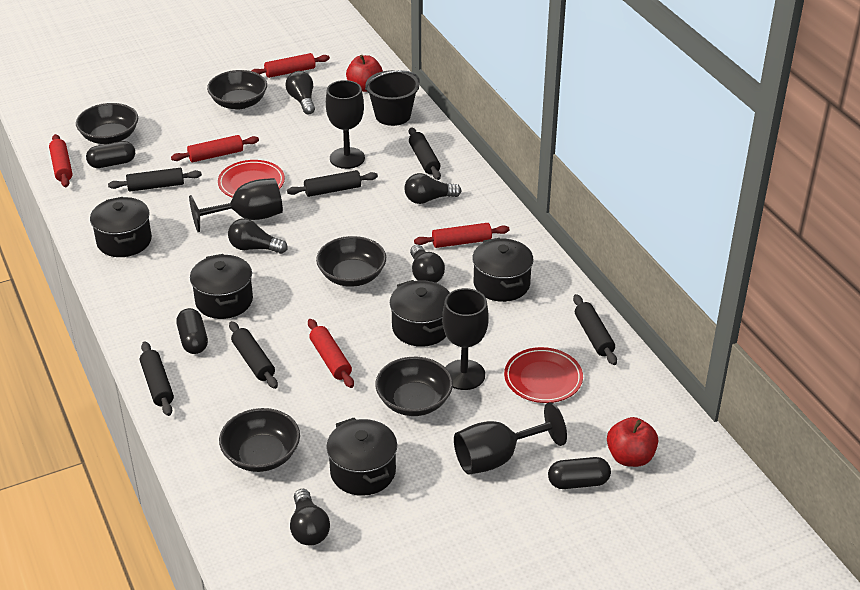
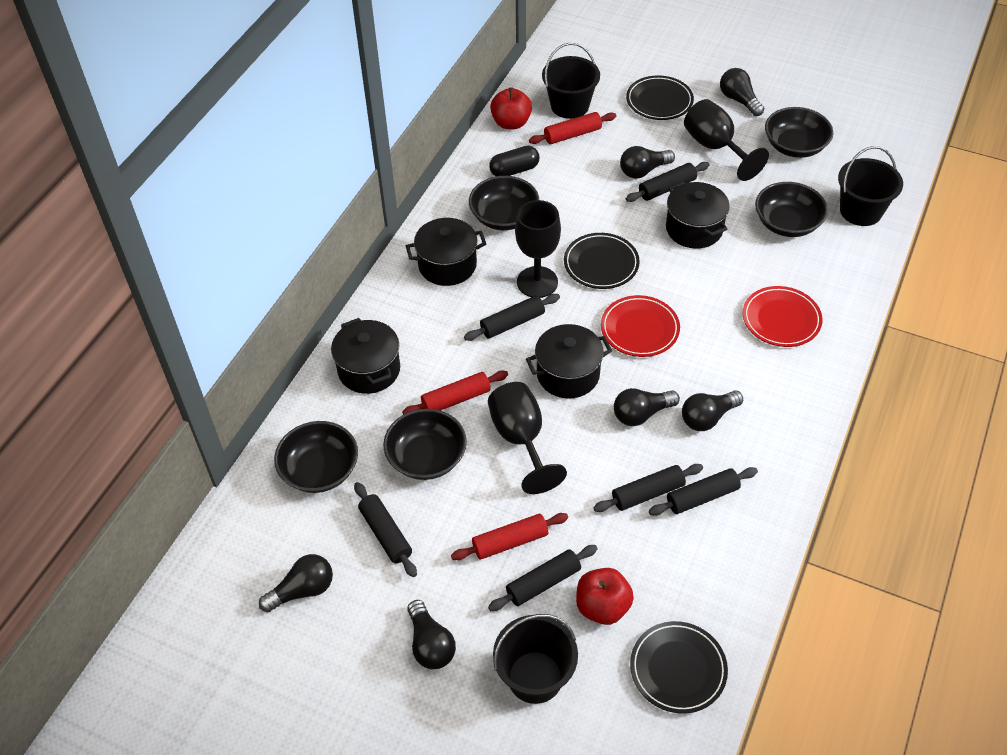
black bucket: [365,70,420,126] = 1 -> [493,614,578,704] [542,43,600,119] [838,146,903,226] = 3
black capsule: [86,141,135,168] [177,308,208,354] [548,457,611,489] = 3 -> [489,146,539,176] = 1
black goblet: [189,178,283,232] [326,80,365,169] [442,288,489,390] [454,402,567,475] = 4 -> [488,382,567,494] [515,200,561,298] [684,99,769,181] = 3
black light bulb: [228,218,288,254] [285,71,315,115] [290,489,330,546] [404,173,461,204] [410,245,445,283] = 5 -> [259,554,333,612] [407,600,456,669] [614,388,680,426] [620,146,675,179] [682,390,743,431] [720,68,764,116] = 6
black plate: none = 0 -> [564,233,640,289] [626,75,694,120] [630,621,728,714] = 3
black pot: [90,197,152,257] [190,254,253,319] [326,418,397,496] [390,280,450,347] [472,238,534,302] = 5 -> [331,318,400,394] [406,218,486,286] [526,324,612,399] [666,181,730,249] = 4
red rolling pin: [49,134,72,187] [171,135,259,162] [251,53,330,78] [308,319,354,388] [414,223,510,248] = 5 -> [402,371,508,415] [451,513,568,560] [529,112,616,144] = 3

